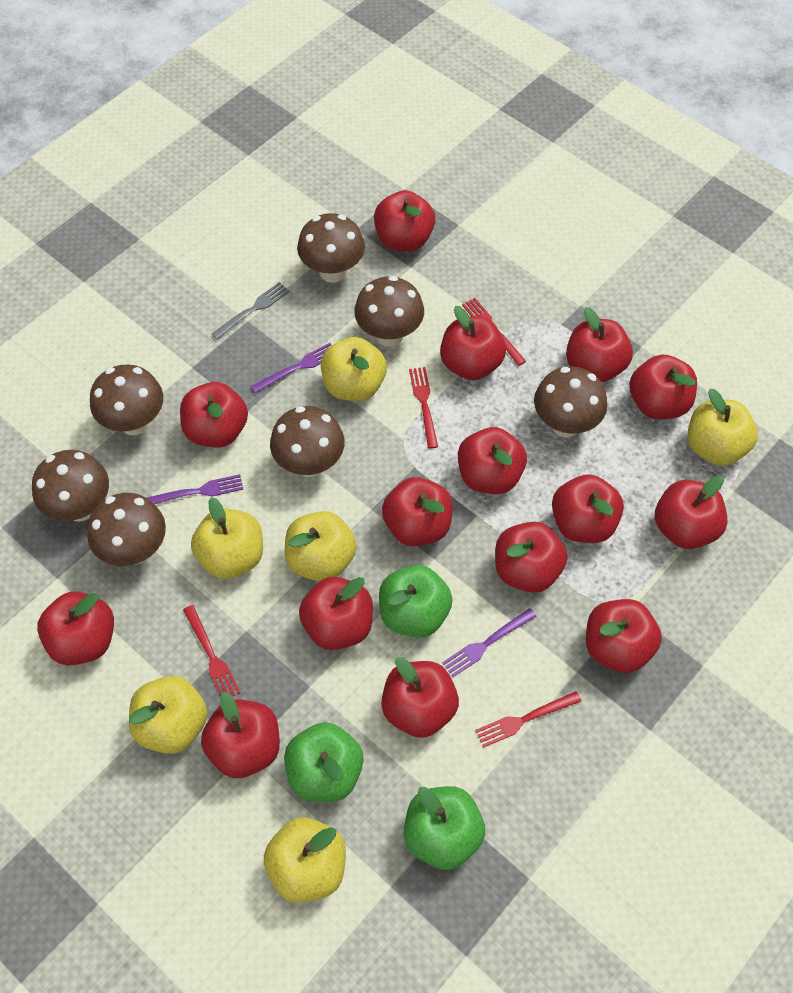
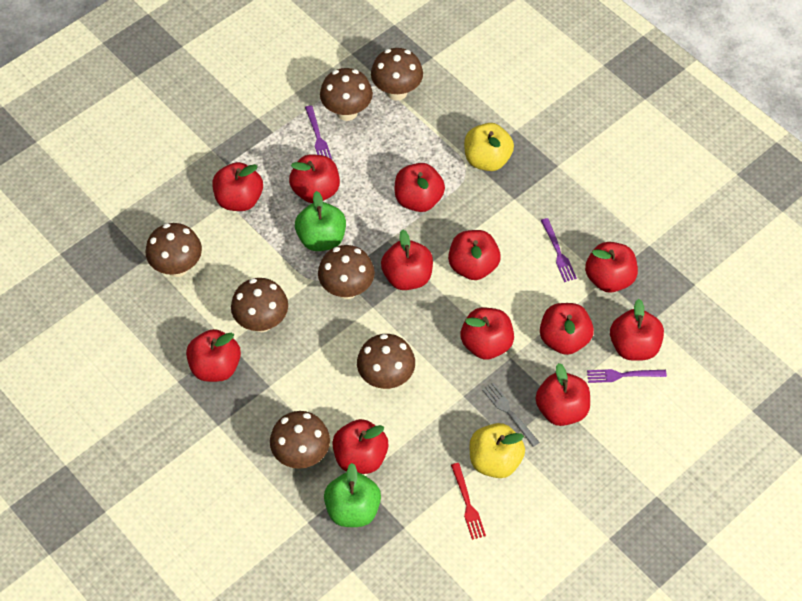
green apple: [284,722,364,802] [379,565,453,638] [404,786,485,870] = 3 -> [295,191,346,251] [324,463,381,527] = 2
red apple: [37,591,114,665] [180,382,248,448] [201,692,280,778] [299,577,373,650] [374,190,435,251] [381,657,459,738] [382,477,453,546] [440,306,506,380] [458,427,527,494] [495,522,568,593] [552,474,624,543] [566,307,633,382] [586,599,662,673] [629,355,697,419] [655,476,728,549] = 15 -> [186,329,241,382] [212,162,263,211] [289,154,340,203] [332,419,389,474] [381,230,433,290] [395,163,445,212] [448,230,501,280] [461,308,514,360] [536,363,590,426] [540,303,594,355] [585,242,638,293] [610,299,664,361] = 12
red fork: [183,605,240,696] [409,367,438,449] [462,298,526,366] [475,691,581,748] = 4 -> [451,463,486,540] = 1
yellow apple: [129,676,207,754] [191,497,263,579] [264,817,346,903] [285,511,357,581] [321,337,387,401] [687,389,758,466] = 6 -> [464,123,514,171] [470,423,525,478] = 2

